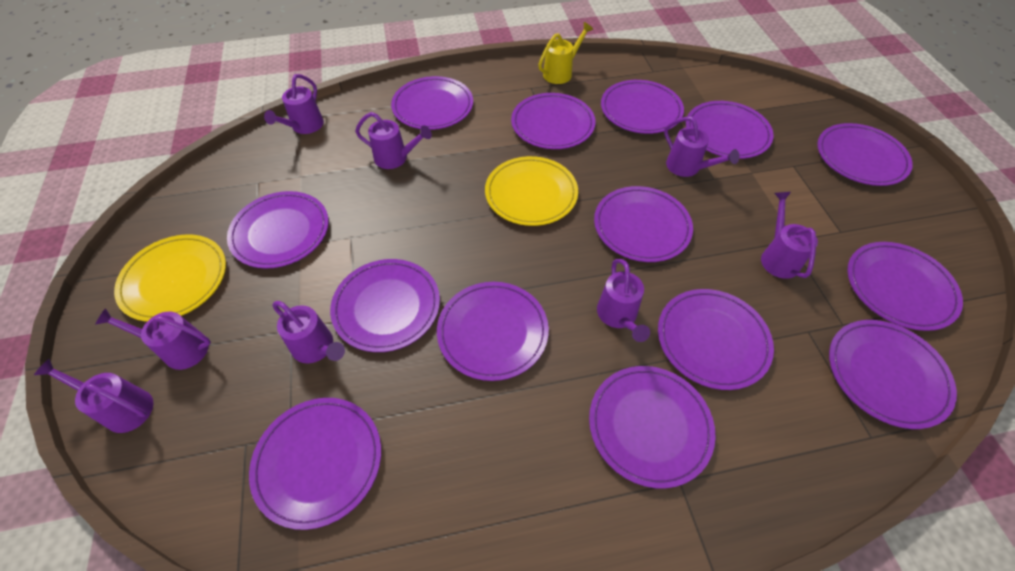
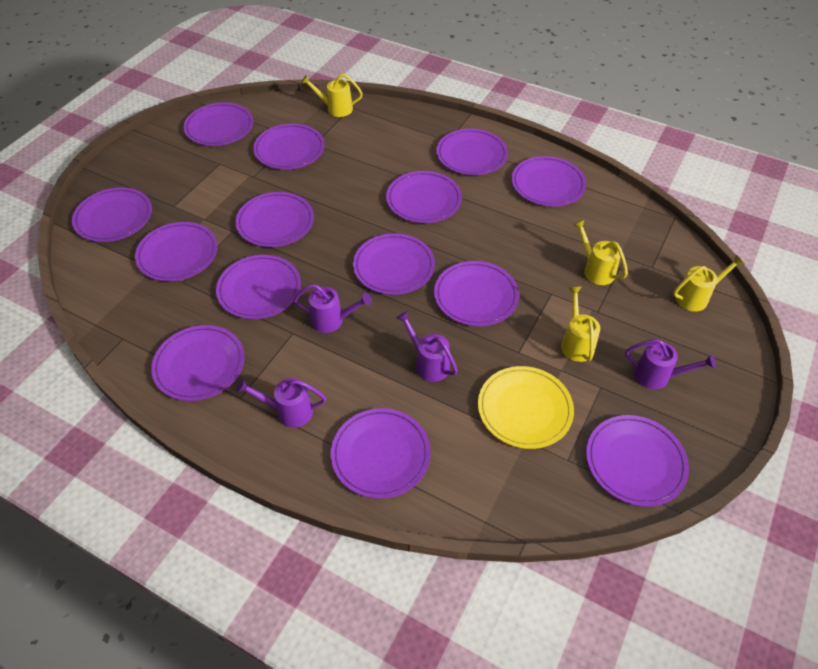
purple watering can: [34,359,153,433] [95,308,211,370] [264,74,324,134] [272,301,345,363] [355,112,432,169] [597,259,650,342] [664,117,740,177] [761,192,818,279] = 8 -> [236,378,326,428] [294,284,372,333] [396,311,458,382] [625,339,716,389] = 4
yellow plate: [114,234,226,322] [485,156,578,226] = 2 -> [478,366,574,449] = 1
yellow watering can: [538,22,593,84] = 1 -> [301,73,363,117] [561,286,600,362] [573,219,628,285] [673,255,744,311] = 4

